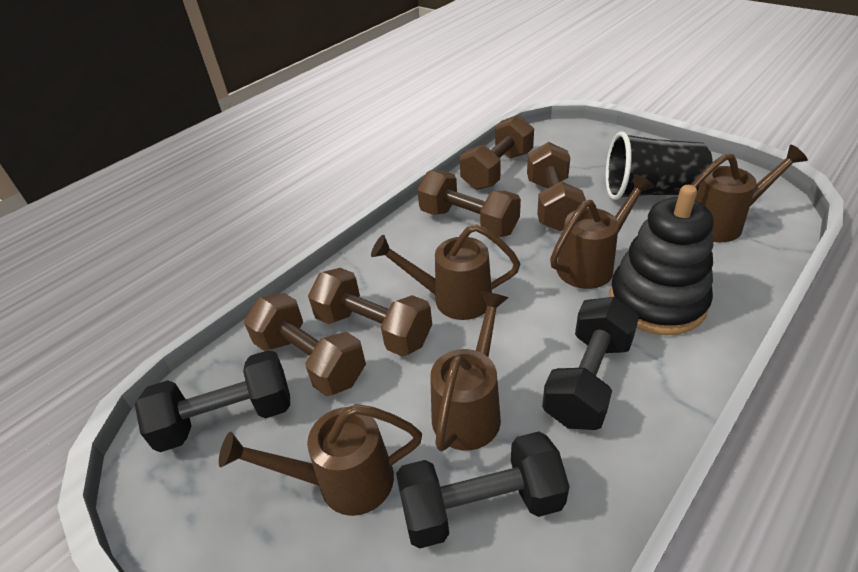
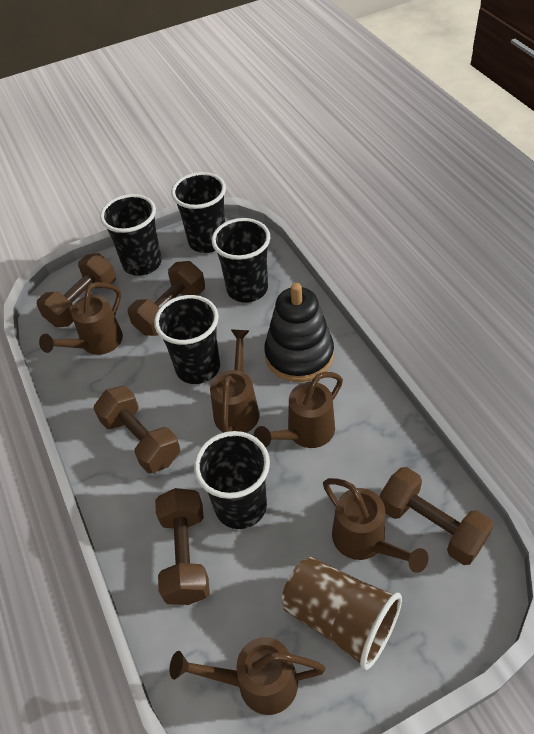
black cup: [606,131,713,200] = 1 -> [100,194,162,276] [154,295,220,384] [171,172,226,253] [194,431,270,529] [212,218,270,303] = 5
black dumbbell: [135,350,290,452] [396,431,569,549] [542,297,639,430] = 3 -> none = 0
brown cup: none = 0 -> [282,557,402,671] = 1

